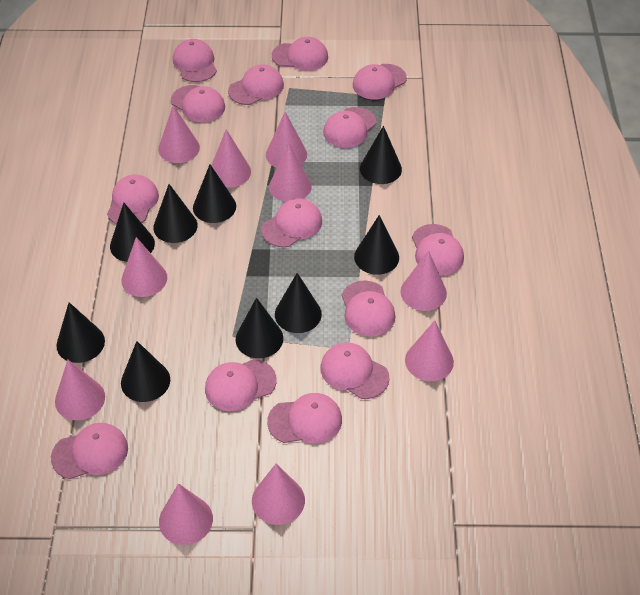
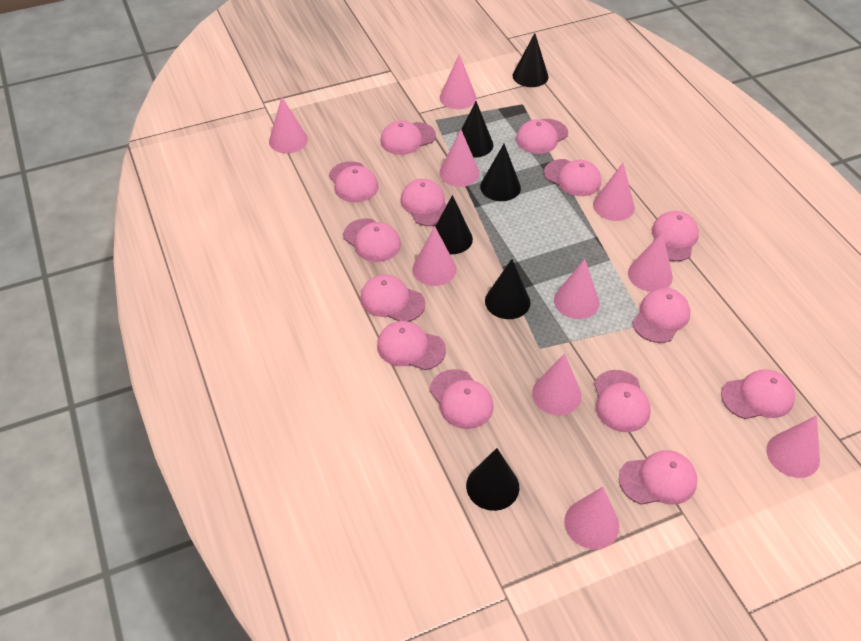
black cone: [56,302,105,363] [110,203,155,262] [121,341,170,402] [153,184,198,243] [193,164,236,223] [236,298,283,358] [275,273,322,333] [354,215,399,275] [360,126,402,184] = 9 -> [435,195,473,254] [461,101,493,158] [466,448,519,511] [480,144,521,201] [485,259,530,319] [512,33,549,87] = 6

